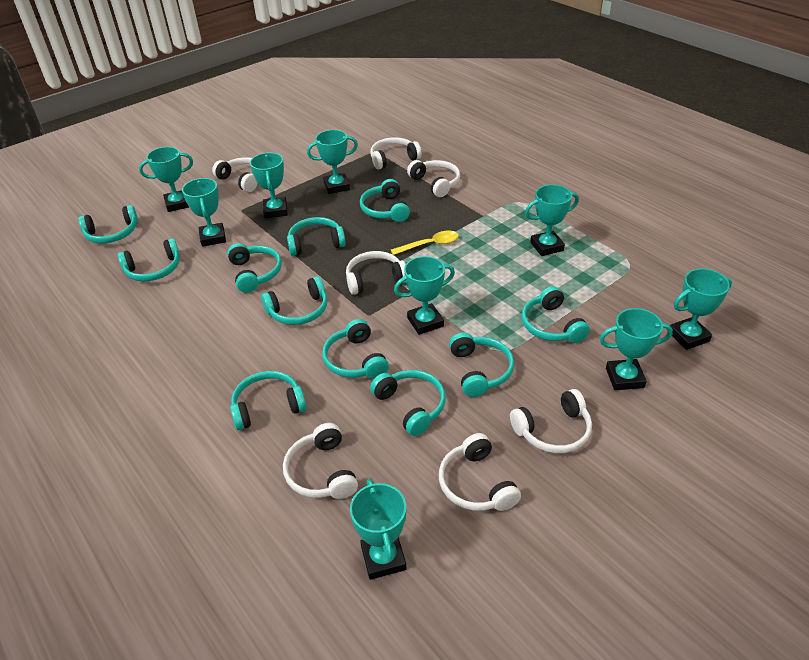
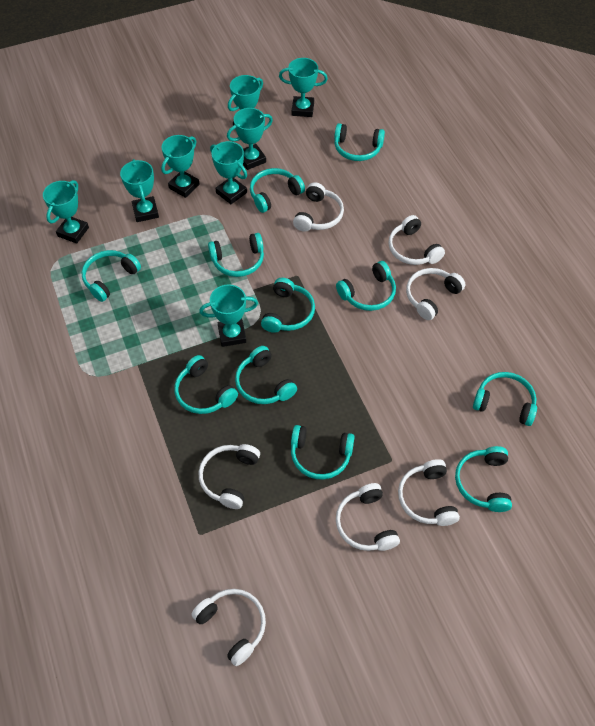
turquoise trophy: [139,147,193,212] [182,178,226,247] [250,152,288,218] [307,130,358,194] [350,479,407,580] [394,256,455,335] [525,185,579,256] [600,308,673,390] [670,269,732,350] = 9 -> [43,180,89,244] [120,159,159,222] [161,135,200,198] [199,284,258,347] [210,141,247,204] [227,108,273,170] [228,75,263,126] [279,58,328,117] = 8
yellow spoon: [391,231,459,255] = 1 -> none = 0

